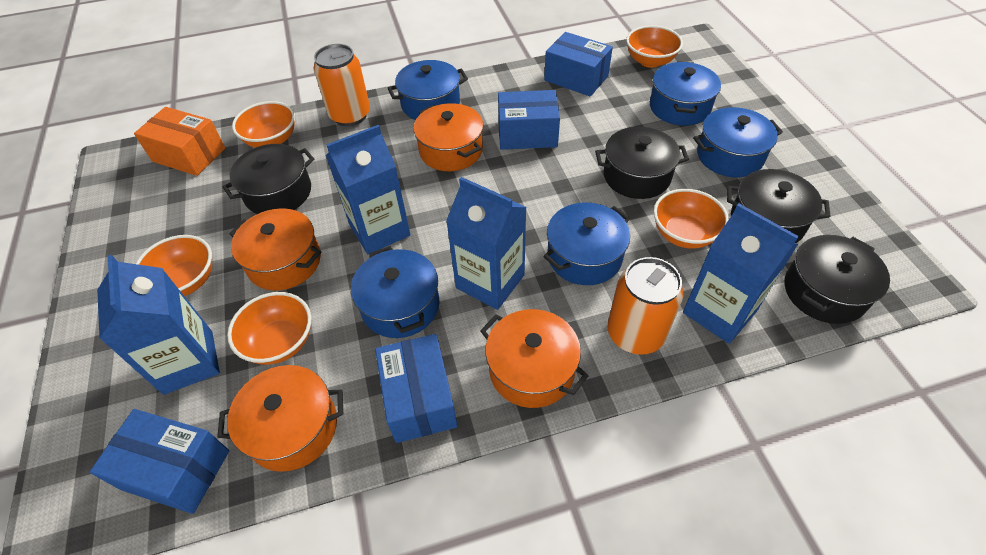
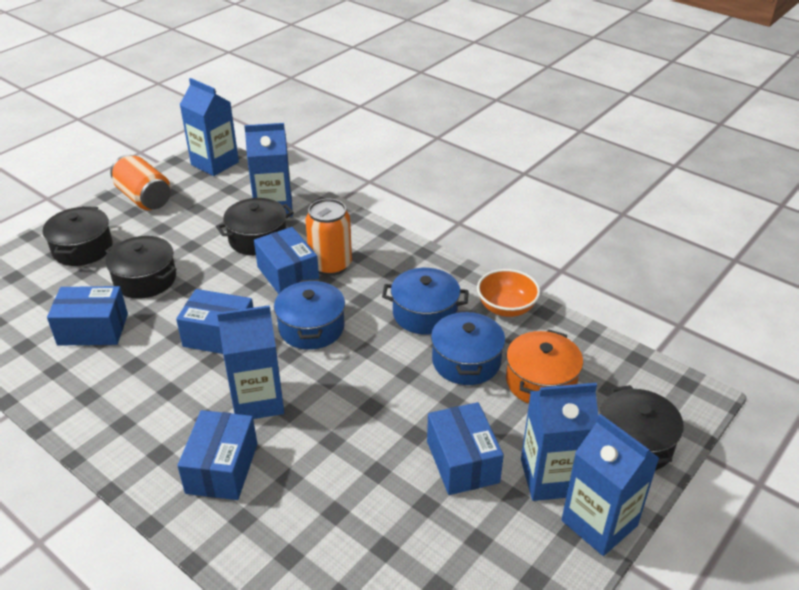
blue box: [90,409,229,514] [375,334,458,443] [498,90,560,150] [544,32,613,96] = 4 -> [47,286,128,345] [176,289,253,354] [177,410,257,500] [254,227,319,294] [427,402,504,495] = 5
blue carton: [97,255,220,395] [326,125,410,254] [446,177,527,310] [683,204,799,344] = 4 -> [180,78,239,176] [217,305,284,419] [244,123,293,217] [521,383,598,501] [562,414,659,556] = 5
blue pot: [351,246,439,338] [388,60,468,120] [543,202,630,285] [650,61,721,126] [693,107,783,177] = 5 -> [274,279,345,350] [382,268,469,335] [431,310,505,385] = 3
orange bowl: [136,235,212,296] [227,292,311,365] [232,101,295,148] [626,25,683,68] [653,189,729,249] = 5 -> [477,269,540,317] = 1
orange box: [134,107,225,176] = 1 -> none = 0
orange pot: [217,365,343,472] [229,208,321,291] [413,103,484,171] [480,309,588,408] = 4 -> [506,329,583,404] = 1

